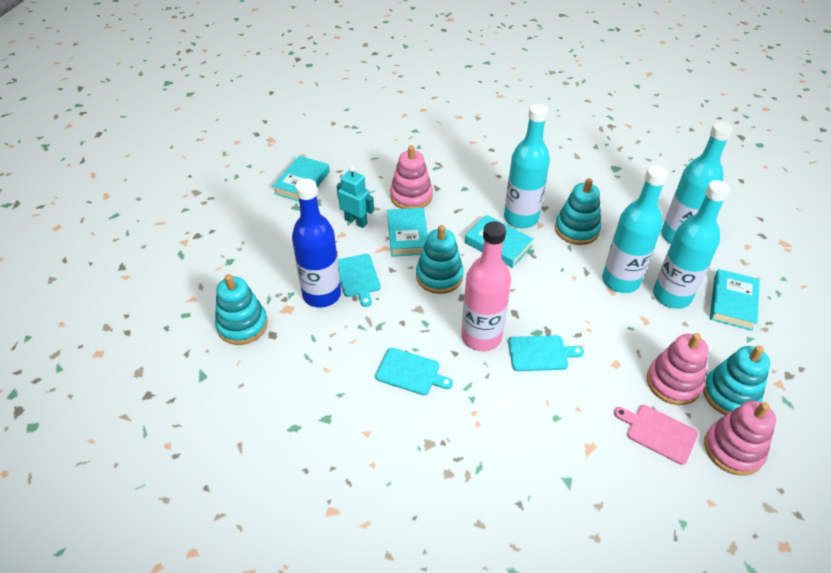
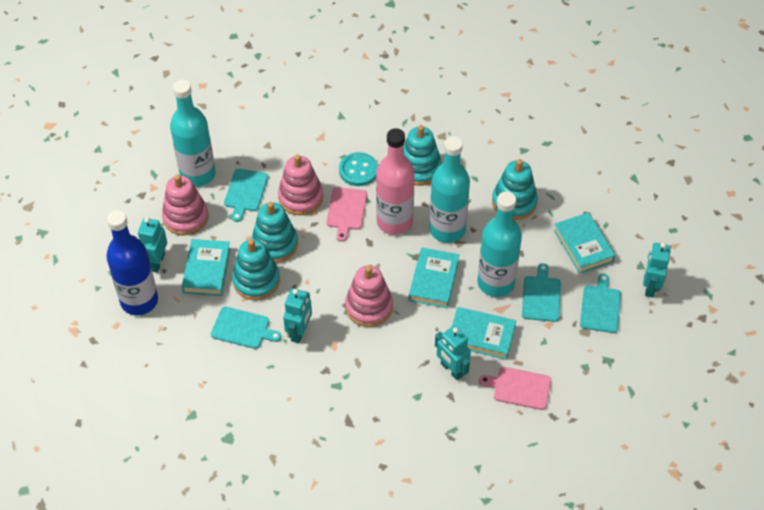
pink cutting board: [614,405,698,465] = 1 -> [327,187,367,241] [479,367,551,410] = 2
turquoise bottle: [504,104,550,228] [602,165,668,293] [653,180,730,309] [661,122,733,244] = 4 -> [170,80,215,187] [429,136,470,243] [477,191,522,297] = 3
turquoise button: none = 0 -> [339,152,378,186] = 1
turquoise cutting board: [338,254,381,307] [375,348,453,395] [508,335,584,371] = 3 -> [211,307,281,349] [224,169,268,222] [522,263,561,322] [580,274,621,333] = 4
turquoise robot: [337,166,374,228] = 1 -> [138,218,167,273] [283,288,312,343] [435,325,471,380] [643,243,671,297] = 4

